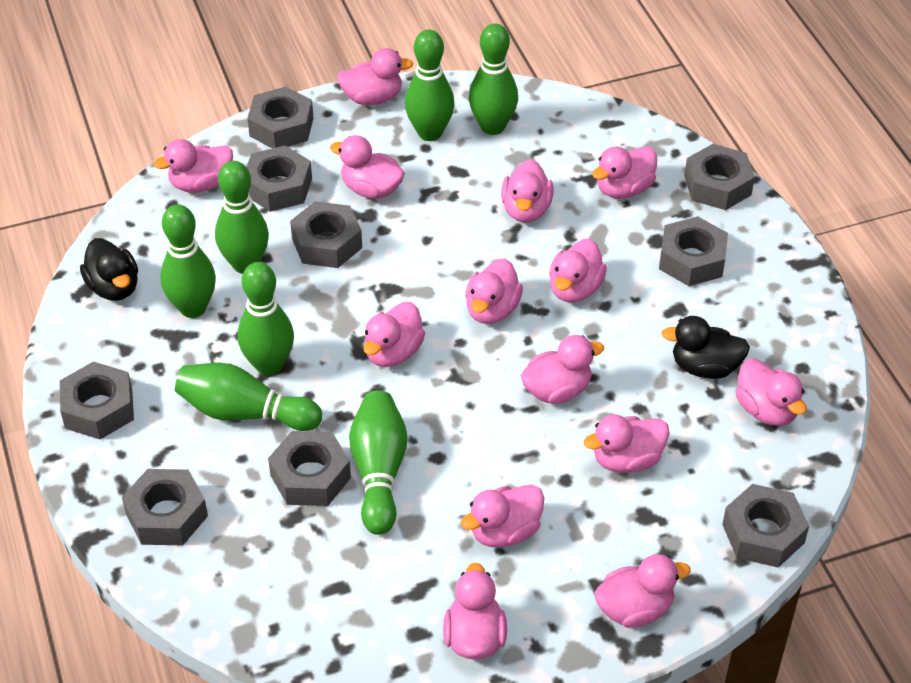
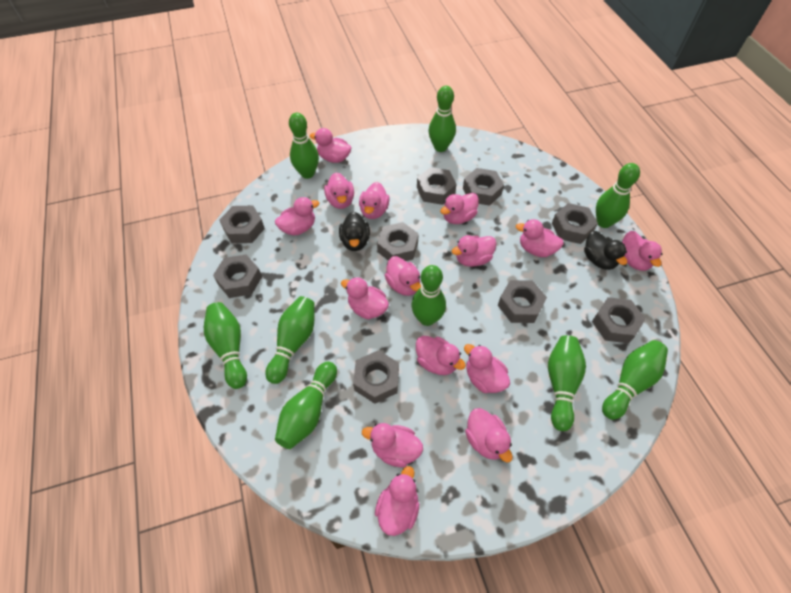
green bowling pin: [160,204,216,318] [175,363,322,431] [215,161,269,274] [238,262,294,376] [349,391,407,535] [405,30,455,141] [469,24,518,135] = 7 -> [204,302,247,389] [265,296,315,384] [275,361,337,449] [289,113,319,179] [412,265,446,326] [429,86,456,152] [548,335,586,431] [596,163,640,228] [602,340,668,420] = 9
pink duck: [154,139,233,193] [330,135,405,199] [337,48,413,105] [363,302,425,367] [443,563,507,660] [461,485,544,547] [465,258,523,324] [501,159,554,223] [520,335,604,404] [549,239,607,303] [584,414,669,473] [592,146,657,199] [595,554,691,628] [736,358,807,426] = 14 -> [275,197,319,235] [310,128,352,163] [324,172,354,209] [341,277,389,320] [359,182,390,219] [362,423,423,467] [375,466,419,536] [384,256,421,296] [416,336,466,375] [440,193,479,224] [452,235,496,267] [464,344,510,393] [465,408,512,463] [516,219,564,257] [622,231,663,271] = 15

